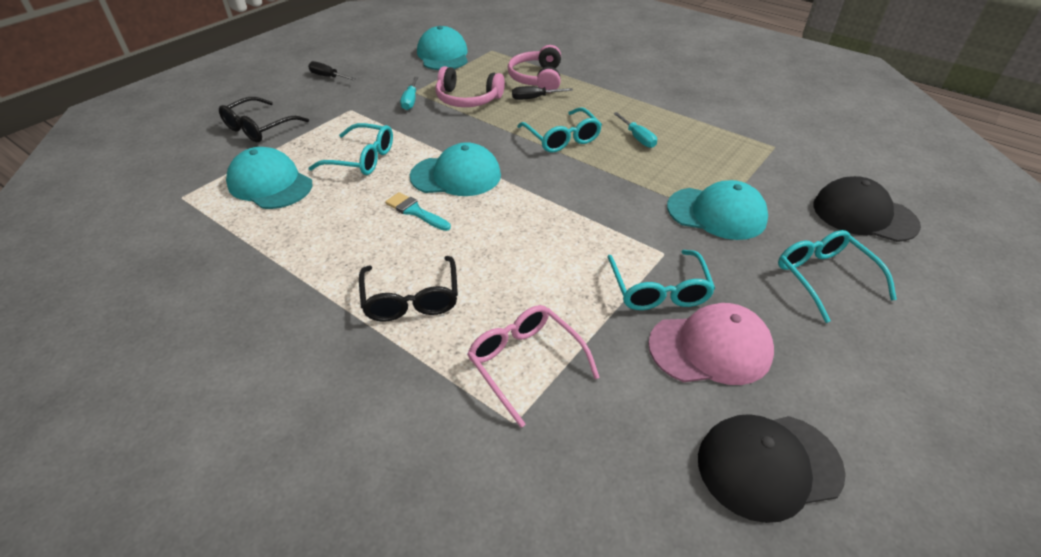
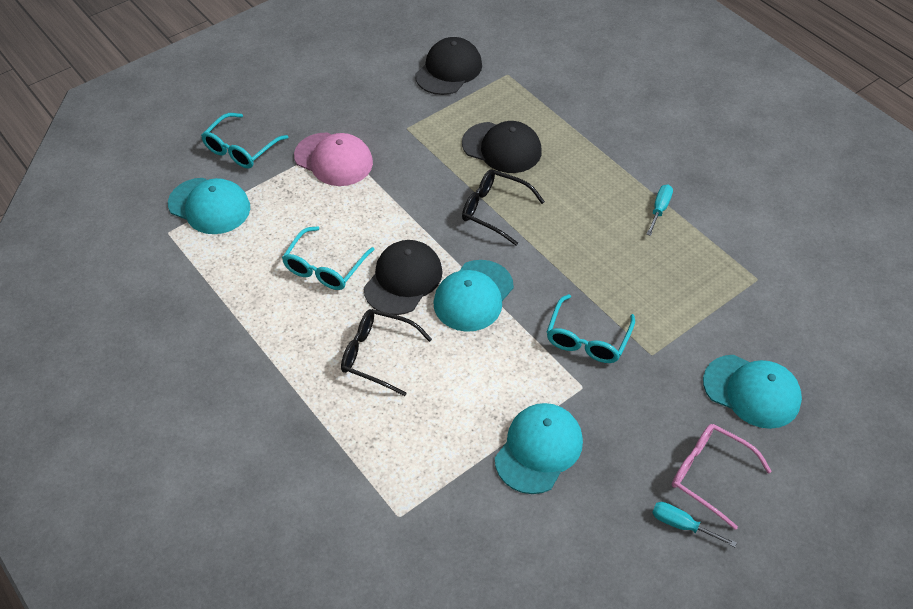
black cap: [698,414,846,523] [813,176,921,242] = 2 -> [364,240,443,315] [415,37,482,95] [462,121,542,173] = 3
black screwdriver: [308,61,356,80] [512,86,573,100] = 2 -> none = 0
pink headphones: [436,66,505,107] [508,45,561,93] = 2 -> none = 0
turquoise brush: [385,192,451,231] = 1 -> none = 0
turquoise glasses: [308,123,393,175] [517,107,602,153] [608,250,715,310] [778,230,897,323] = 4 -> [201,113,289,168] [282,226,375,290] [547,294,635,363] = 3

